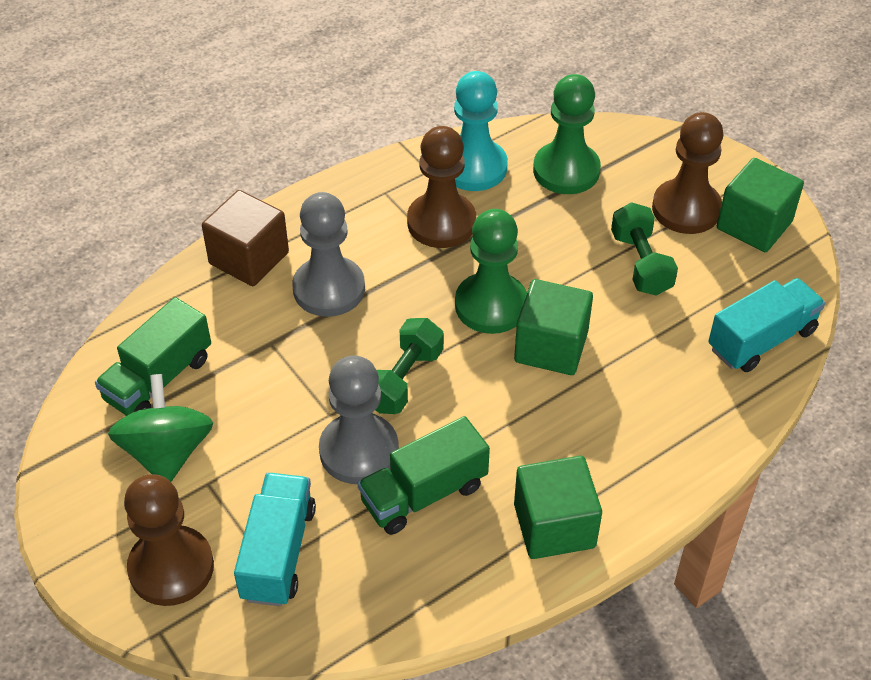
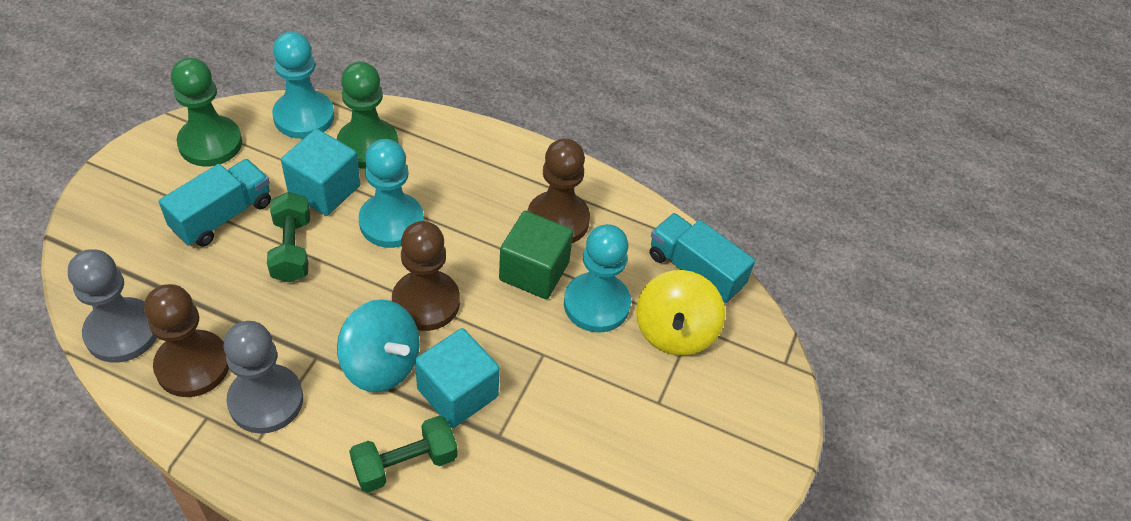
brown cube: [202,190,289,286] = 1 -> none = 0
green cube: [514,279,593,375] [514,456,602,559] [717,158,804,252] = 3 -> [499,211,573,299] = 1
green spinning top: [108,374,213,482] = 1 -> none = 0
green truck: [95,297,211,416] [358,416,490,535] = 2 -> none = 0
turquoise cube: none = 0 -> [281,129,360,216] [415,328,500,428] = 2
turquoise pawn: [454,71,508,191] = 1 -> [272,32,334,139] [359,139,424,248] [564,224,631,333] = 3
turquoise spinning top: none = 0 -> [337,299,420,392] = 1
yellow spinning top: none = 0 -> [636,270,725,356] = 1

